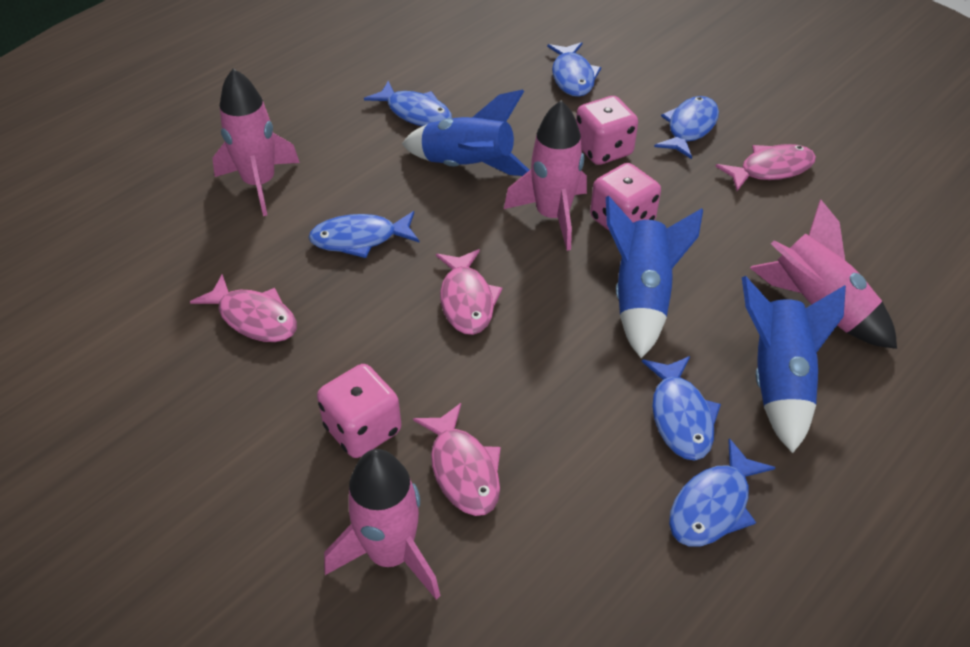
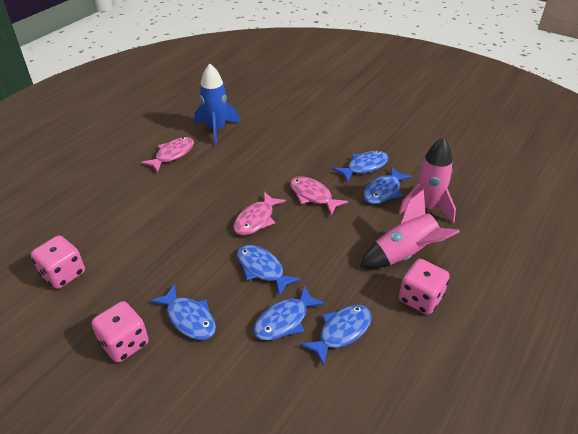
blue rocket: [402,89,529,176] [606,196,703,358] [742,276,846,453] = 3 -> [194,64,240,145] = 1
pink fish: [190,274,297,342] [413,403,501,516] [436,249,502,335] [715,144,816,191] = 4 -> [141,137,194,172] [233,192,286,235] [290,176,348,215] = 3
pink rocket: [212,69,300,216] [324,449,440,600] [504,100,587,251] [750,200,897,349] = 4 -> [360,189,460,269] [399,137,456,223] = 2

